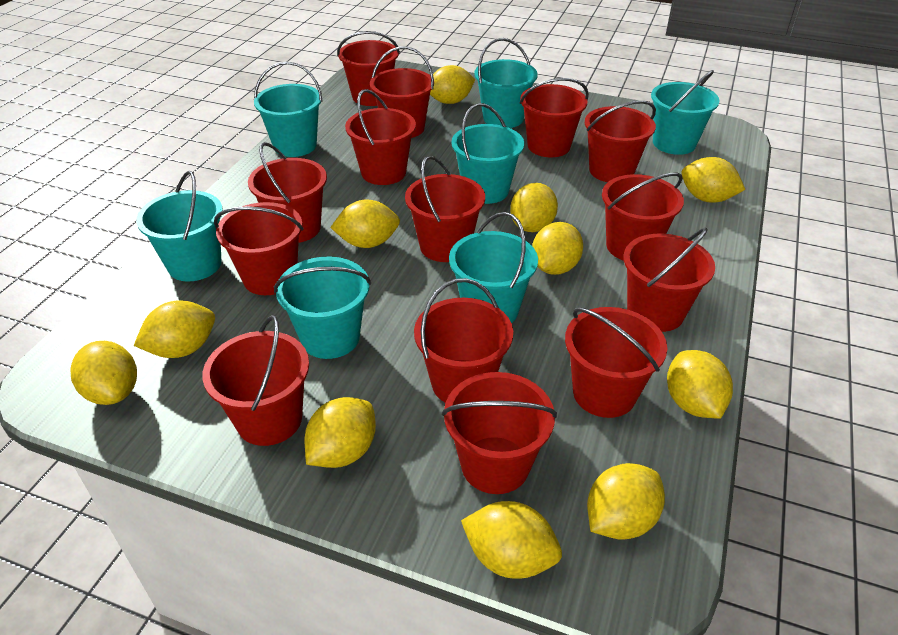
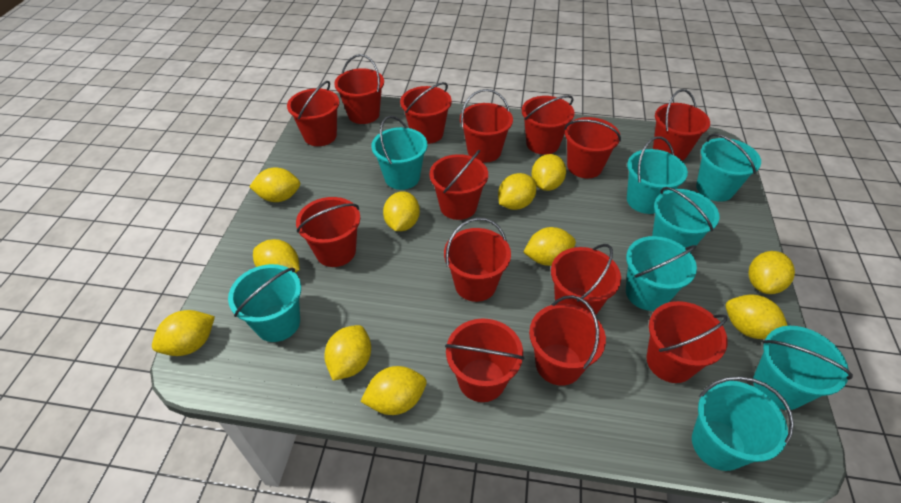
turquoise bucket: [136,171,223,281] [254,62,323,157] [274,257,371,359] [449,212,538,323] [452,103,524,204] [474,38,538,128] [651,70,719,155] = 7 -> [228,264,301,342] [371,116,427,190] [626,236,697,311] [627,136,688,214] [652,187,720,248] [692,376,794,471] [696,134,761,202] [753,326,853,410] = 8

